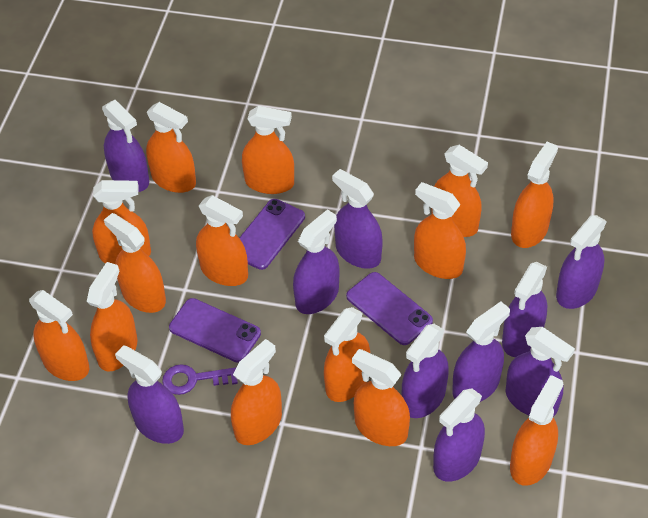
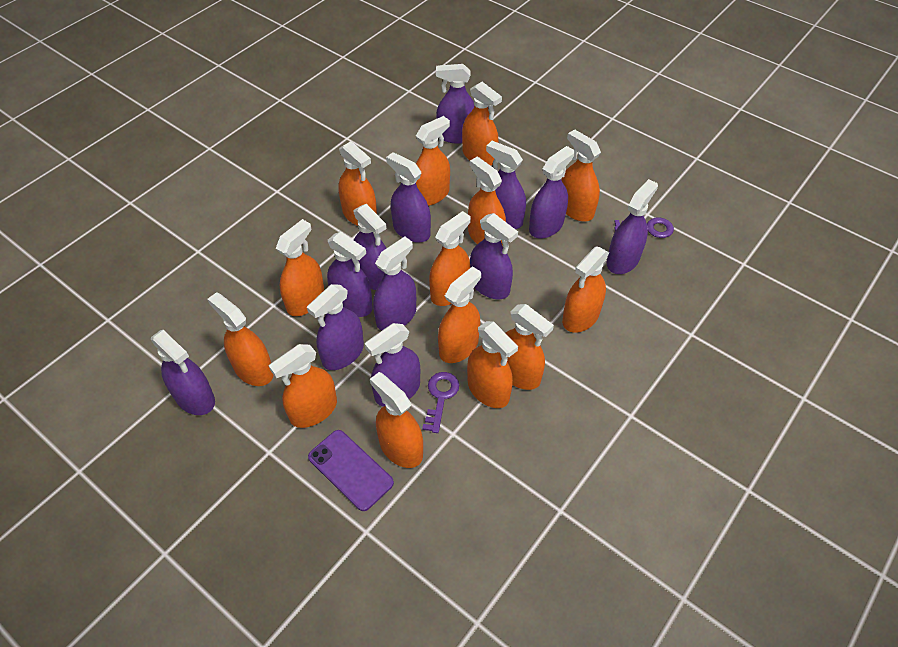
purple key: [162,364,238,395] = 1 -> [422,372,459,433] [614,217,674,238] = 2
purple phone: [169,298,261,363] [240,199,305,270] [346,272,433,345] = 3 -> [308,430,394,511] = 1
purple spray bottle: [102,100,149,192] [115,345,184,444] [293,209,339,314] [332,169,383,269] [402,324,449,418] [433,388,485,482] [452,302,510,402] [502,262,547,357] [506,327,575,417] [556,215,607,309] = 10 -> [151,330,215,415] [307,284,364,370] [327,231,373,317] [354,204,387,290] [365,323,420,407] [373,237,416,331] [386,152,431,243] [436,64,475,144] [470,213,518,299] [486,141,526,229] [529,146,575,239] [607,179,658,274] = 12

